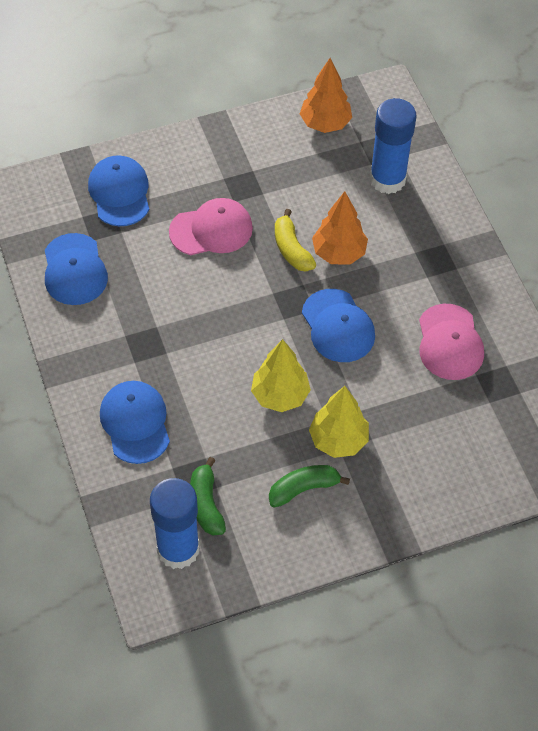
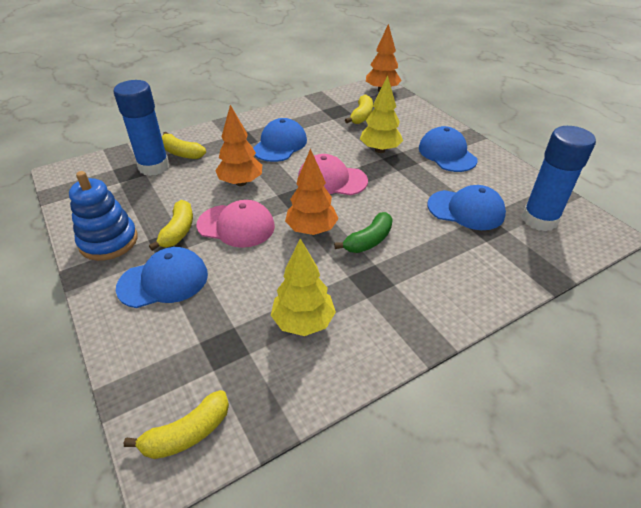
blue stacking toy: none = 0 -> [69,171,138,261] = 1
green banana: [190,457,226,535] [269,465,350,508] = 2 -> [334,212,393,253] = 1
orange tree: [300,58,352,133] [312,191,368,265] = 2 -> [215,105,262,186] [285,148,339,235] [366,24,402,92] = 3
yellow banana: [275,209,316,272] = 1 -> [124,390,229,459] [149,200,193,251] [162,132,206,159] [345,95,373,124] = 4

